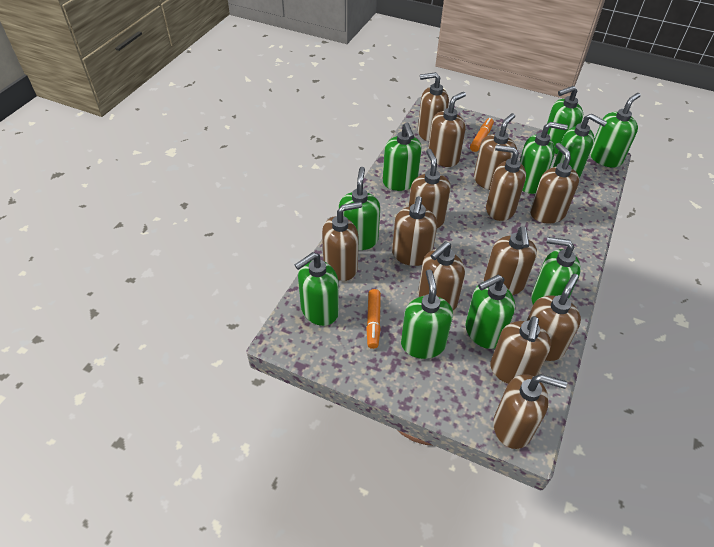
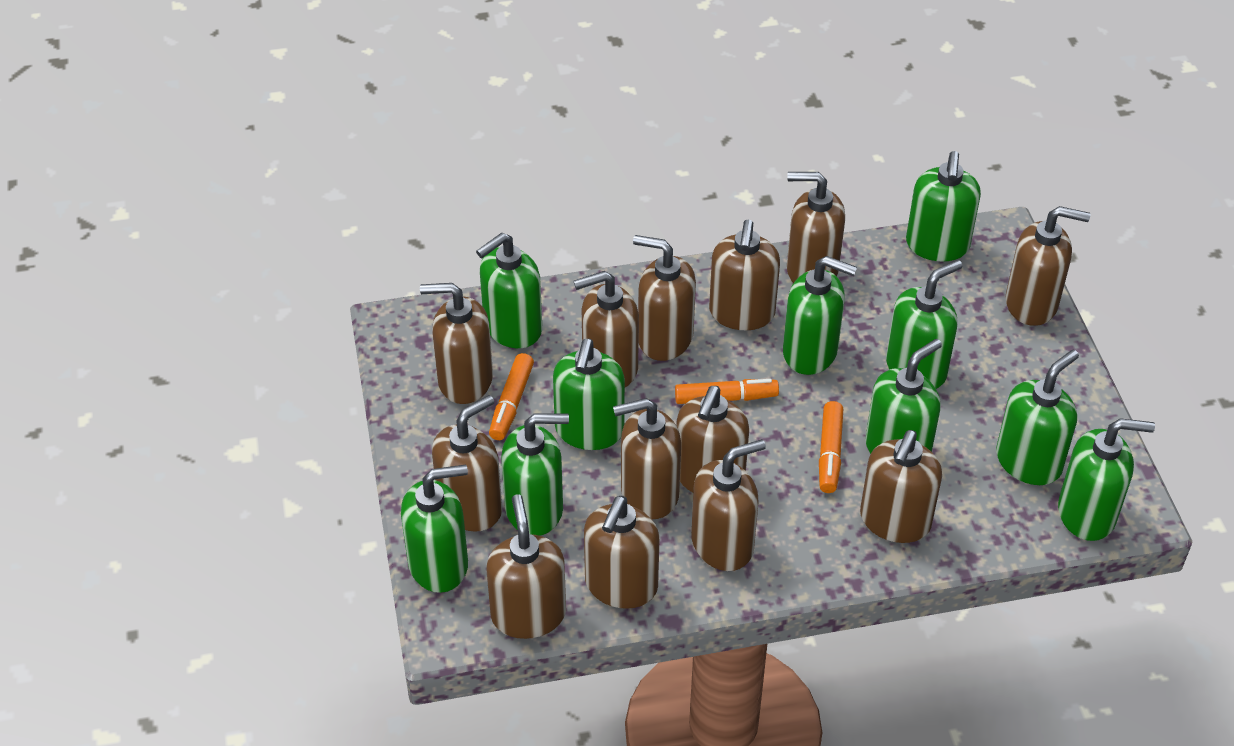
orange marker: [366,289,381,349] [470,118,494,152] = 2 -> [489,353,534,440] [675,379,779,404] [819,401,843,493] = 3

